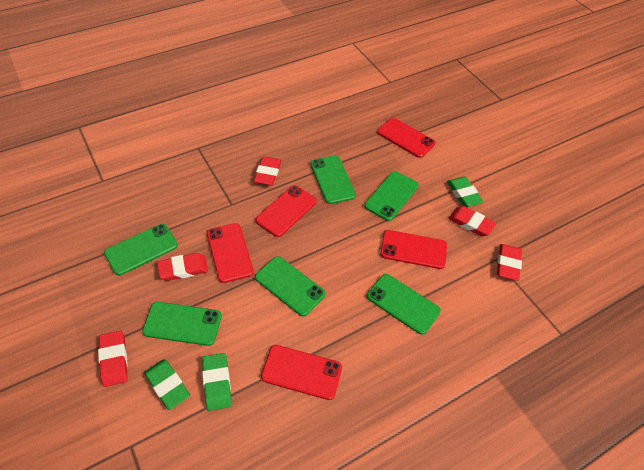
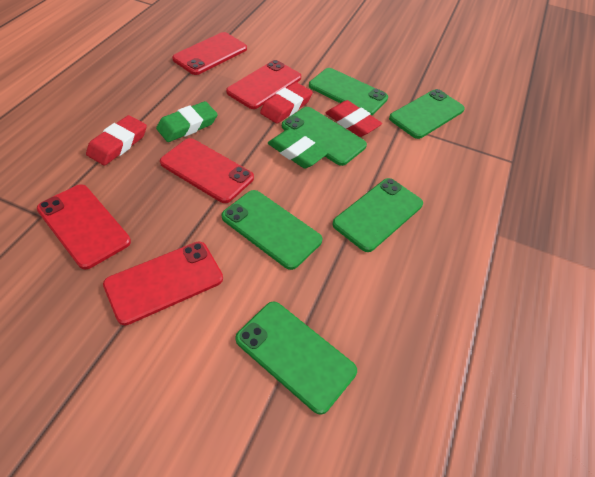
green eraser: [144,359,190,410] [202,353,232,411] [447,177,483,207] = 3 -> [156,101,218,142] [268,128,328,169] = 2
red eraser: [98,331,128,387] [157,253,208,281] [254,156,281,186] [448,206,496,236] [497,244,522,281] = 5 -> [86,115,147,166] [260,82,313,123] [326,100,382,137] = 3

